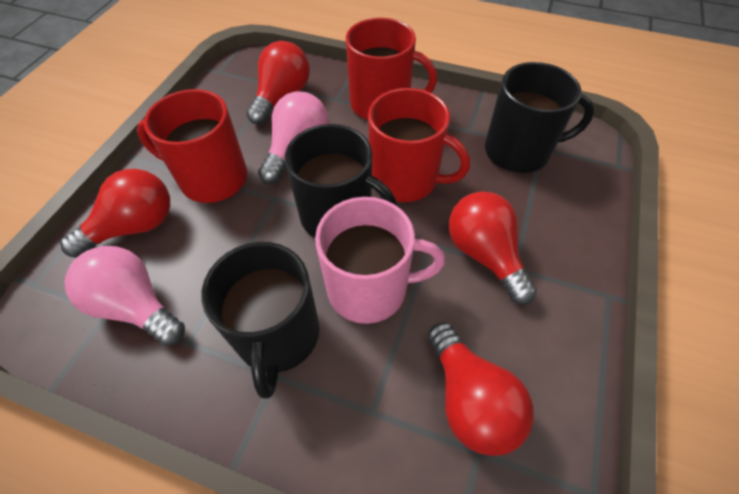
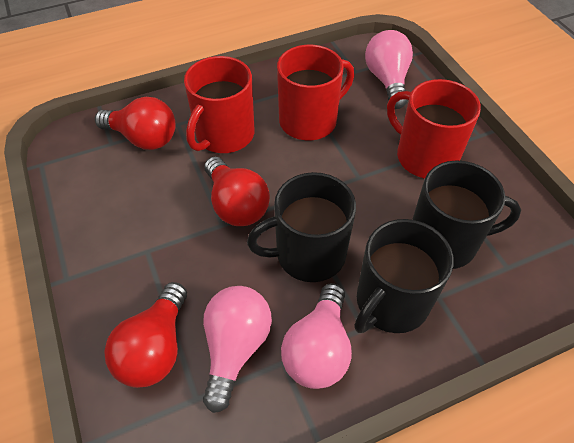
pink light bulb: [65,246,185,346] [258,91,329,184] = 2 -> [203,286,272,413] [281,283,352,389] [365,30,413,109] = 3
pink mug: [315,197,445,324] = 1 -> none = 0
red light bulb: [60,169,170,258] [246,41,310,125] [428,322,534,456] [449,191,537,305] = 4 -> [95,97,176,150] [104,282,187,388] [204,156,270,226] = 3

